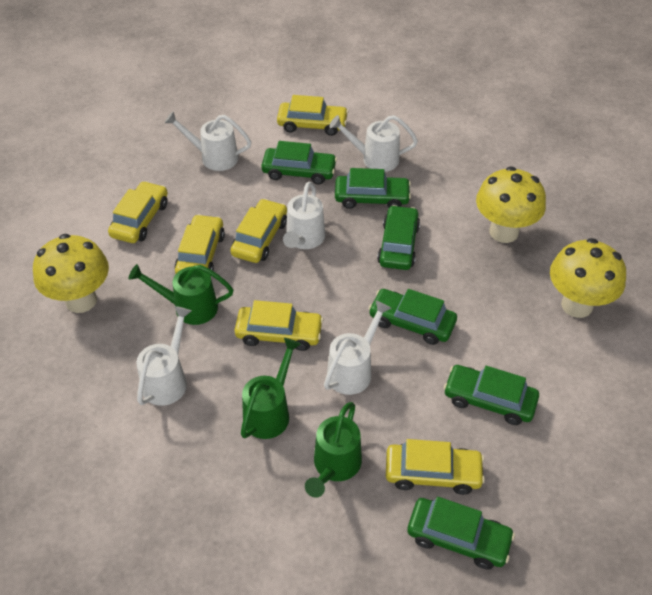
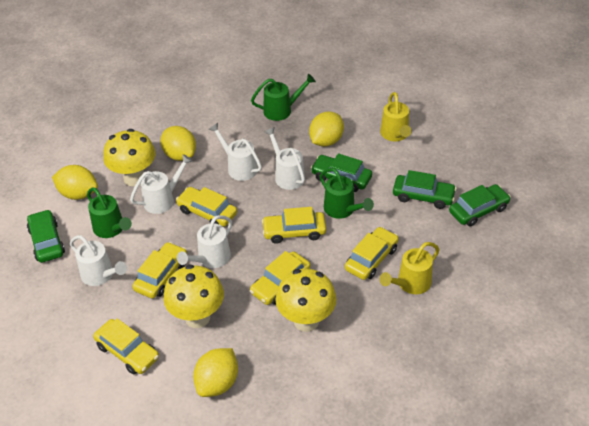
green car: [261,141,337,185] [335,168,411,209] [369,289,457,345] [377,205,420,270] [407,497,515,570] [444,365,539,425] = 6 -> [27,210,65,263] [311,153,372,192] [393,170,457,209] [449,184,511,227] = 4
yellow lemon: none = 0 -> [52,165,98,200] [160,126,196,161] [193,348,238,397] [309,112,344,147] = 4
yellow watering can: none = 0 -> [380,92,412,142] [380,242,439,294] = 2

